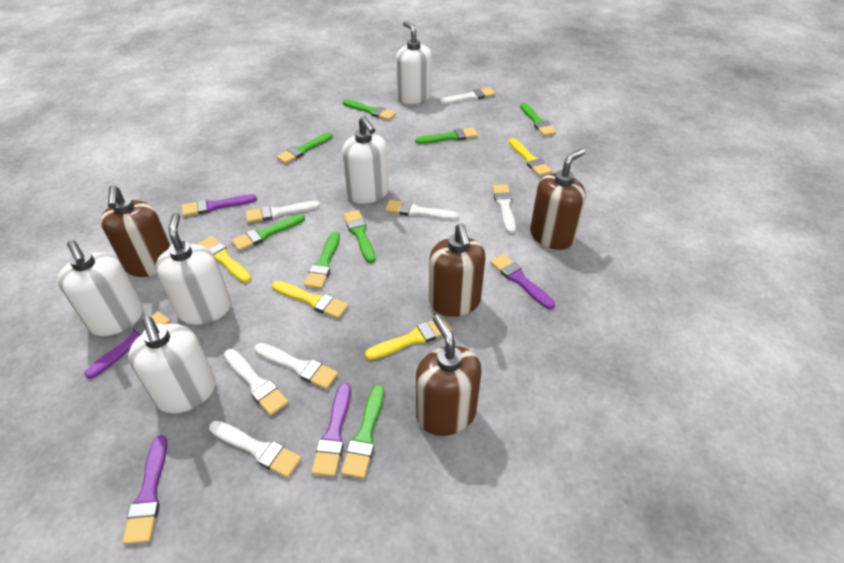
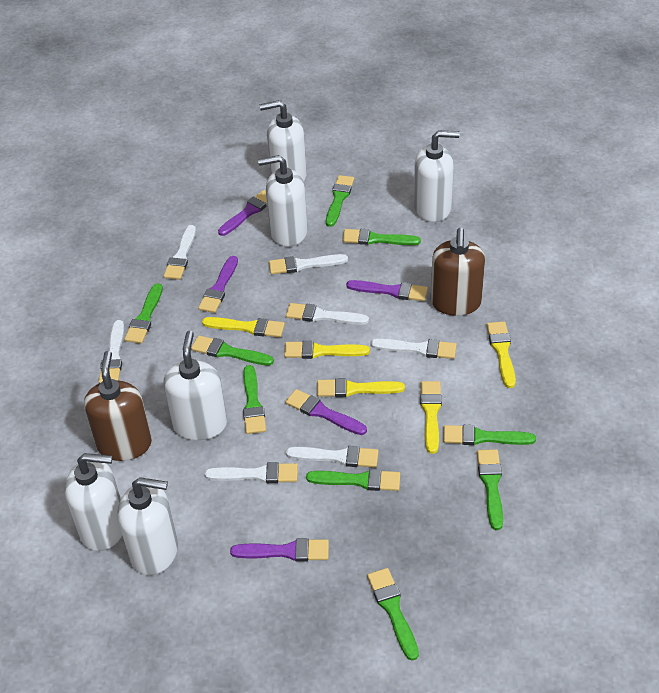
brown soap dispenser: [100,185,171,277] [416,315,482,436] [429,223,486,317] [530,149,586,250] = 4 -> [84,351,152,461] [431,228,485,316] = 2
green brush: [232,214,305,251] [276,132,333,164] [304,231,340,289] [341,385,384,479] [343,99,396,121] [343,210,376,263] [415,128,478,144] [520,103,556,136] = 8 -> [124,283,163,344] [191,335,274,366] [243,365,266,434] [306,469,400,491] [326,175,354,227] [342,229,421,245] [367,568,419,661] [443,425,536,445] [477,449,503,530] = 9
white soap dispenser: [58,240,143,336] [128,317,216,413] [156,213,231,325] [342,116,389,204] [396,21,432,104] = 5 -> [64,453,122,551] [118,477,178,575] [164,331,227,440] [258,155,308,247] [260,100,307,182] [414,130,460,222] = 6
yellow brush: [197,236,251,283] [272,281,349,319] [365,316,452,360] [509,138,552,176] = 4 -> [202,317,285,337] [284,340,370,359] [317,378,405,397] [420,381,442,454] [487,321,516,388] = 5

